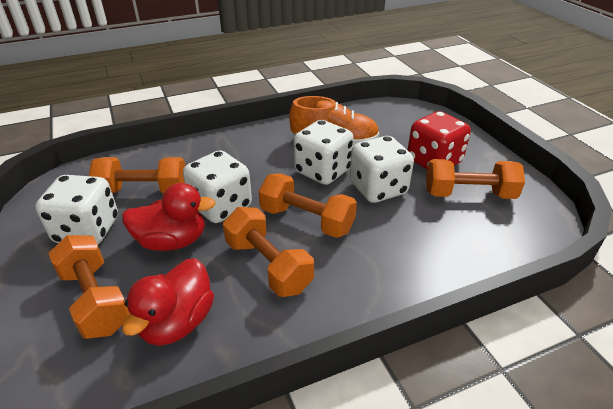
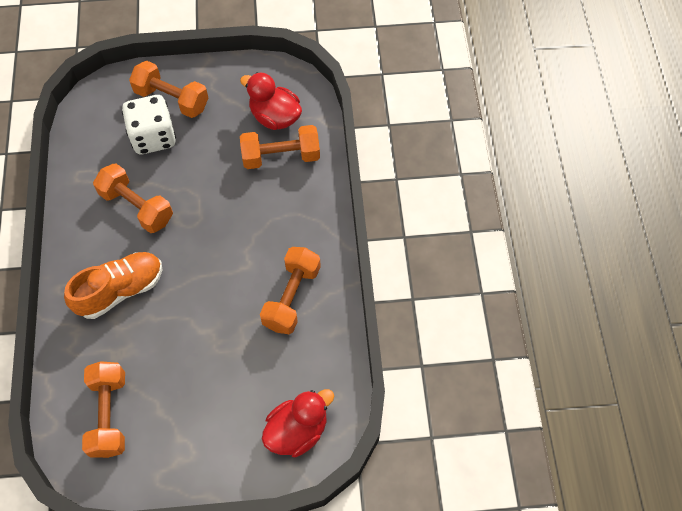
red dice: [408,111,471,169] = 1 -> none = 0
white dice: [35,175,118,244] [183,150,252,223] [294,120,354,185] [350,136,414,203] = 4 -> [122,95,176,154] = 1

